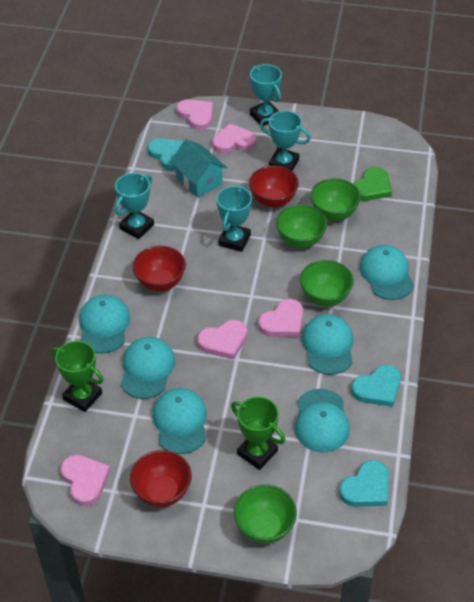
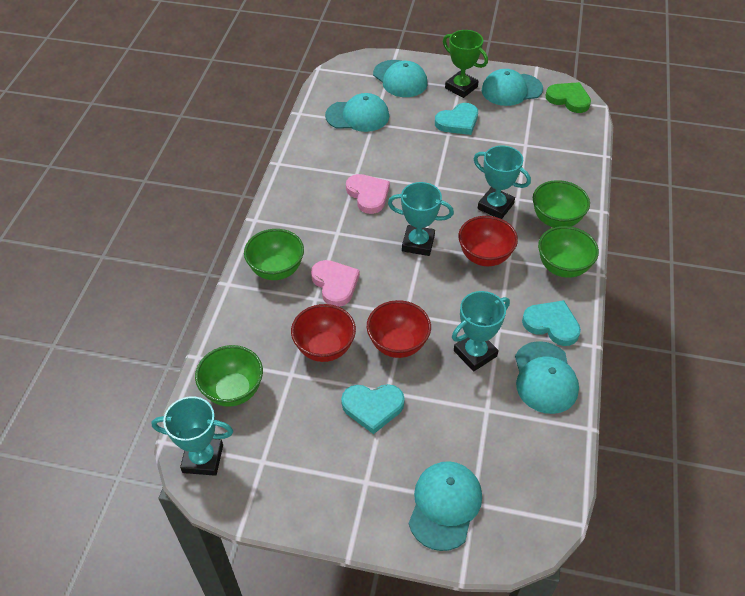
green trophy: [51,341,104,412] [231,397,285,470] = 2 -> [443,30,488,98] = 1
pink heart: [60,455,110,506] [177,99,213,130] [197,320,247,360] [212,123,256,154] [258,299,303,337] = 5 -> [311,260,360,307] [346,174,390,214] = 2
turquoise cap: [79,294,130,354] [121,337,175,399] [152,388,207,454] [295,389,350,453] [302,314,353,375] [359,245,414,300] = 6 -> [325,93,389,132] [373,60,428,97] [409,461,482,551] [482,69,543,106] [515,341,579,414] = 5
turquoise house: [170,139,227,197] = 1 -> none = 0

